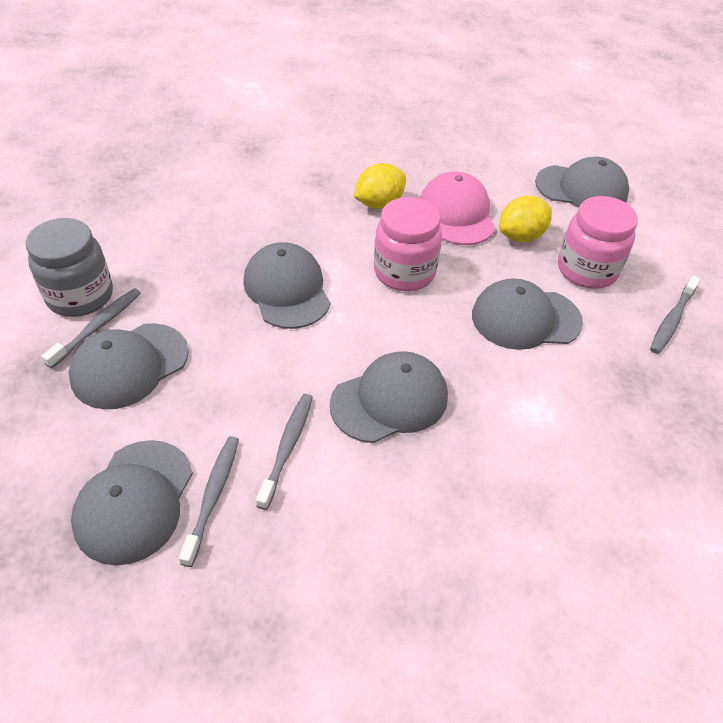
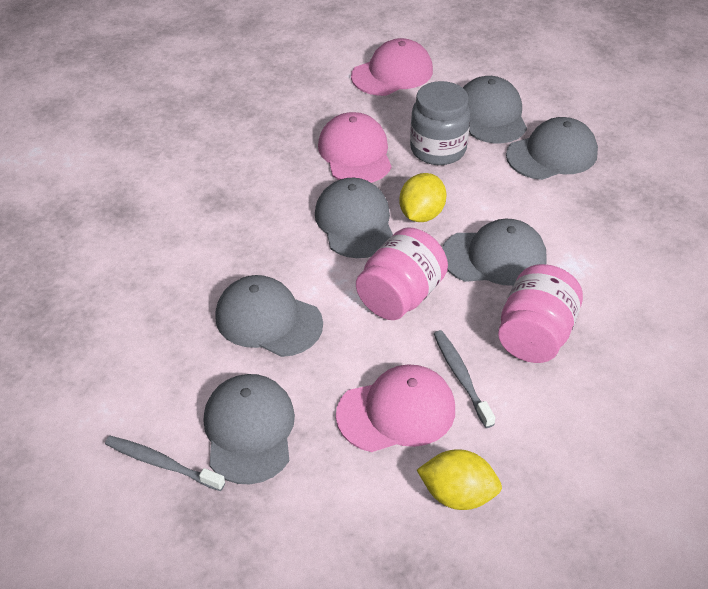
grey toothbrush: [41,288,141,368] [179,436,239,567] [256,394,313,510] [650,275,700,354] = 4 -> [105,436,225,491] [434,330,495,428] = 2
pink cap: [420,172,496,245] = 1 -> [318,112,392,183] [336,365,455,452] [351,38,433,96] = 3

